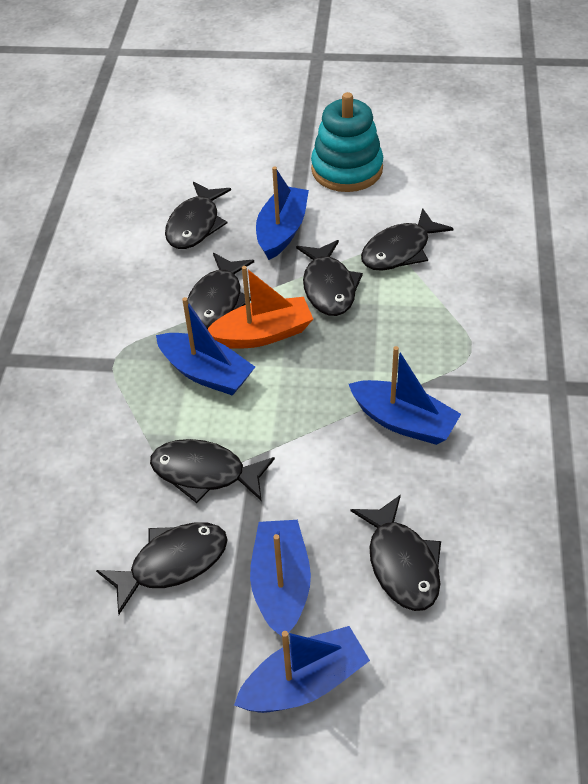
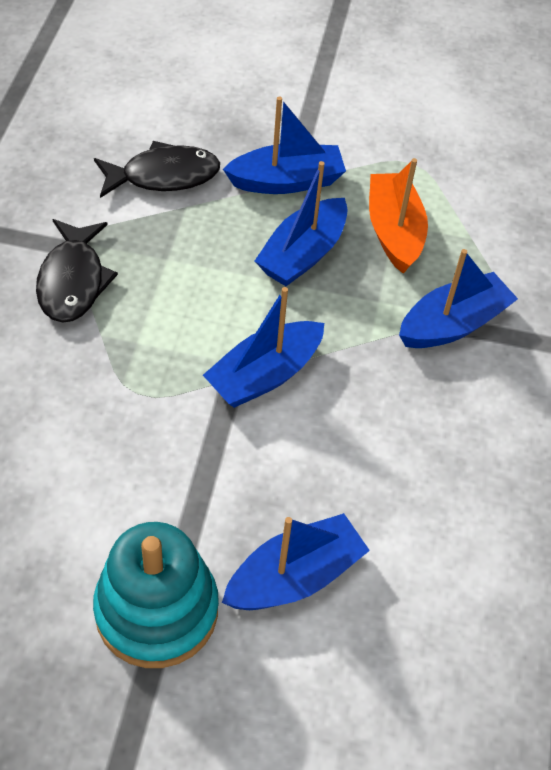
black fish: [96,522,228,614] [150,439,275,503] [165,182,231,249] [187,253,254,329] [296,240,363,316] [351,495,441,611] [361,208,454,271] = 7 -> [36,219,118,323] [94,141,220,198] = 2

